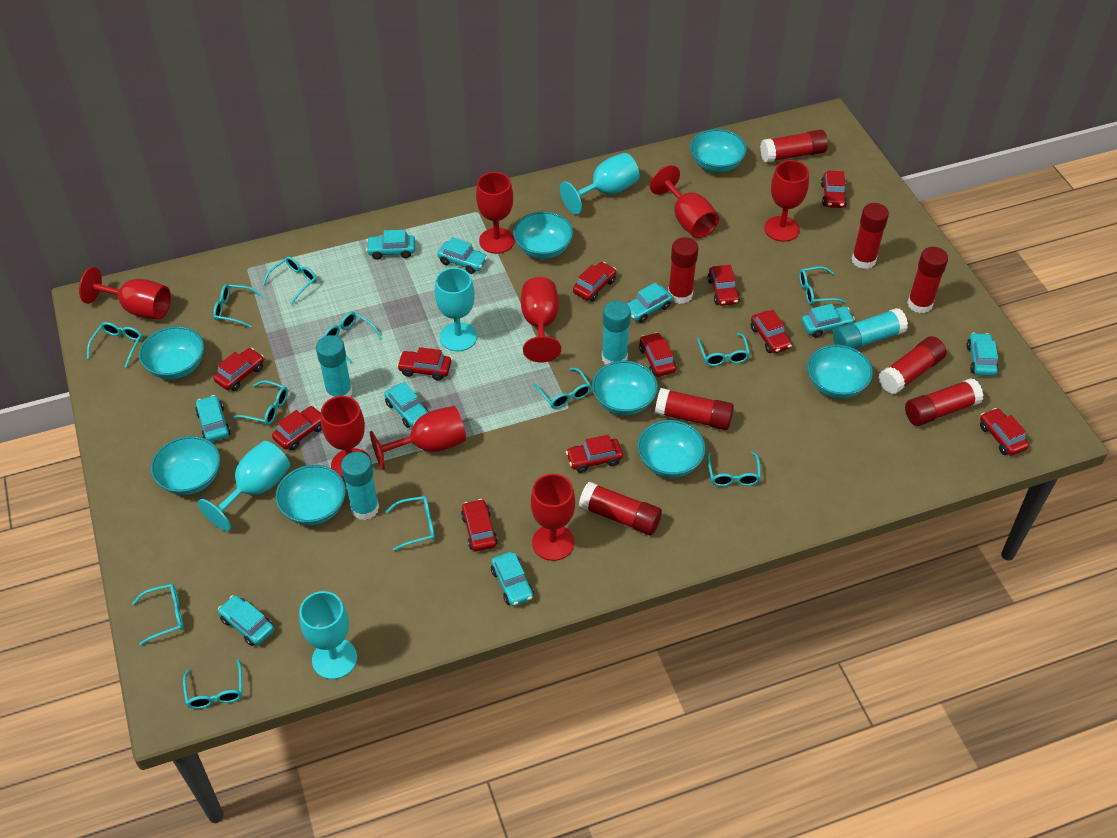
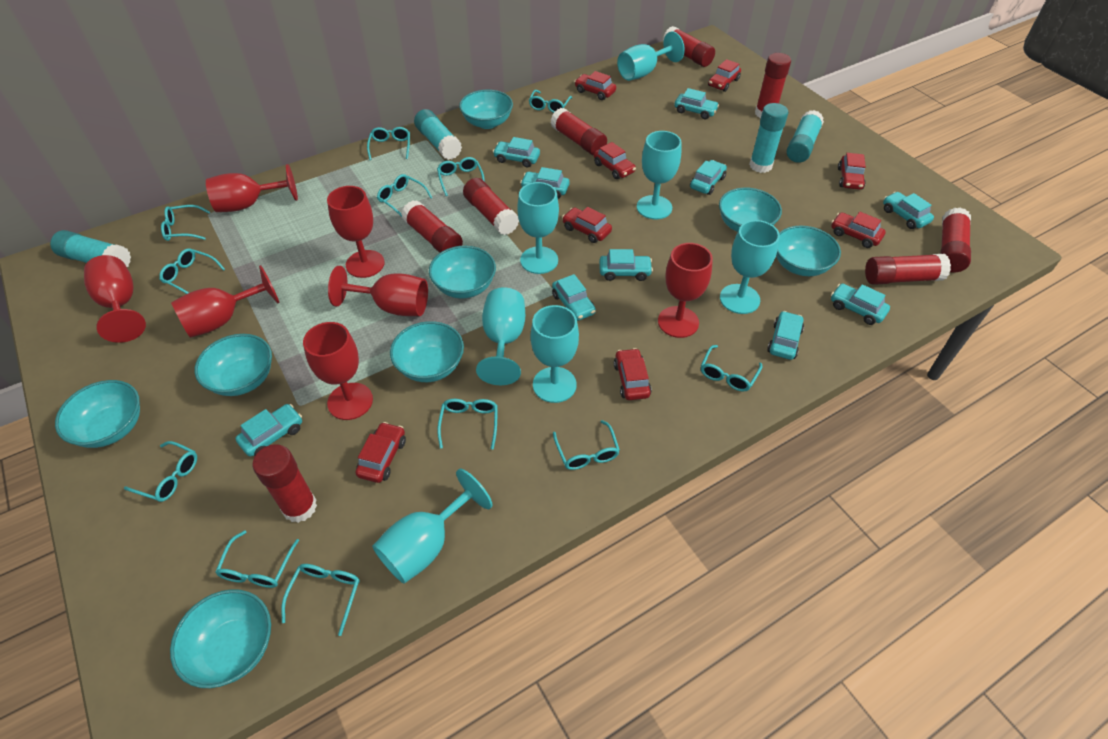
red car: [213,348,264,391] [272,406,322,450] [397,347,451,381] [461,499,498,551] [566,435,623,473] [573,262,616,301] [639,332,676,377] [708,265,740,306] [751,310,792,353] [821,171,847,208] [980,408,1029,456] = 11 -> [355,422,406,483] [562,207,612,243] [574,71,616,100] [594,142,636,179] [614,348,652,400] [708,59,741,92] [831,212,886,248] [838,153,866,190] = 8
red goblet: [79,267,171,320] [321,396,371,481] [370,406,466,470] [476,172,515,254] [521,277,561,363] [531,474,575,561] [650,165,719,238] [764,160,809,242] = 8 -> [84,255,146,343] [171,265,279,338] [206,164,298,212] [303,322,373,420] [327,186,385,278] [328,266,428,316] [658,243,713,338] = 7
turquoise car: [195,395,231,442] [218,595,274,646] [366,230,415,260] [384,382,429,428] [438,237,488,274] [491,552,534,606] [626,282,673,323] [801,304,855,338] [967,333,999,376] = 9 -> [235,404,302,457] [493,137,540,168] [520,167,570,199] [552,274,596,321] [599,249,653,281] [674,88,719,119] [690,160,727,195] [768,311,804,360] [831,284,890,325] [883,192,934,229] = 10
turquoise goblet: [198,441,290,531] [299,591,357,679] [435,268,477,351] [560,153,640,214] = 4 -> [372,469,492,583] [476,287,525,385] [517,182,559,274] [530,305,579,403] [617,31,685,81] [637,131,682,219] [720,220,780,314] = 7

